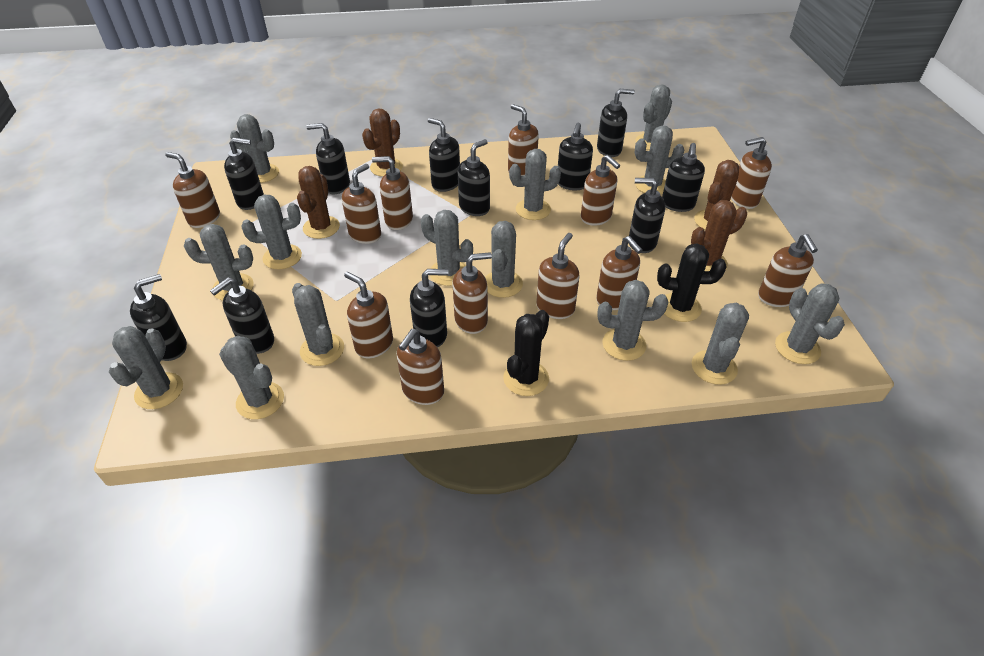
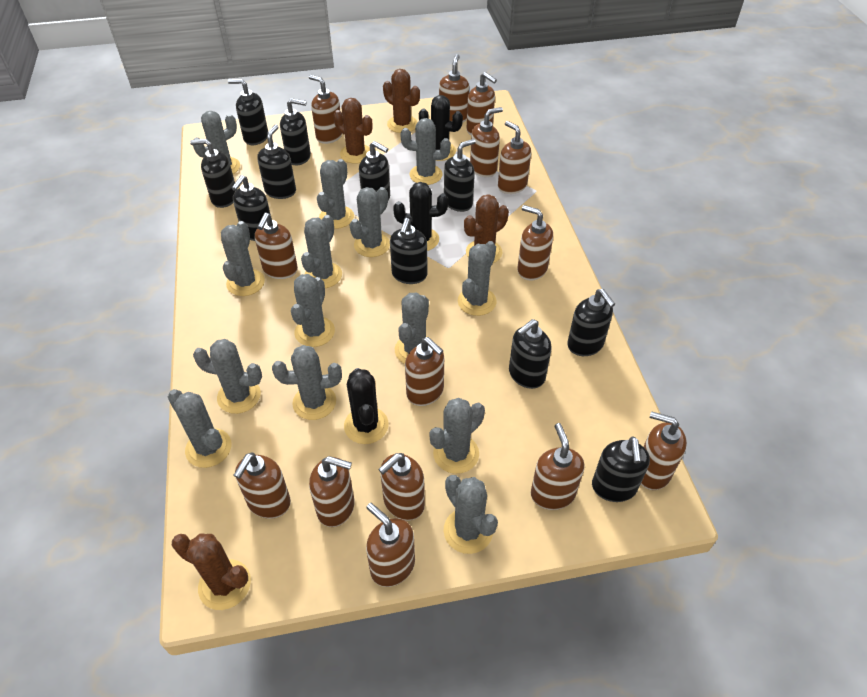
black cactus: [503,310,549,396] [657,243,726,322] = 2 -> [344,368,389,444] [393,182,448,251] [419,95,463,161] = 3
brown soap dispenser: [165,152,220,228] [342,164,381,244] [344,272,393,358] [372,156,413,230] [397,329,444,405] [453,252,492,334] [508,104,539,176] [536,233,579,319] [581,155,620,226] [596,236,643,310] [731,137,772,209] [758,234,818,307] = 12 -> [233,453,291,519] [255,213,298,279] [309,75,342,144] [309,456,355,527] [366,503,415,587] [378,453,425,521] [405,337,444,406] [439,54,469,123] [467,72,497,135] [470,107,503,177] [498,121,531,194] [517,205,553,281] [531,423,584,510] [641,411,687,490] = 14

